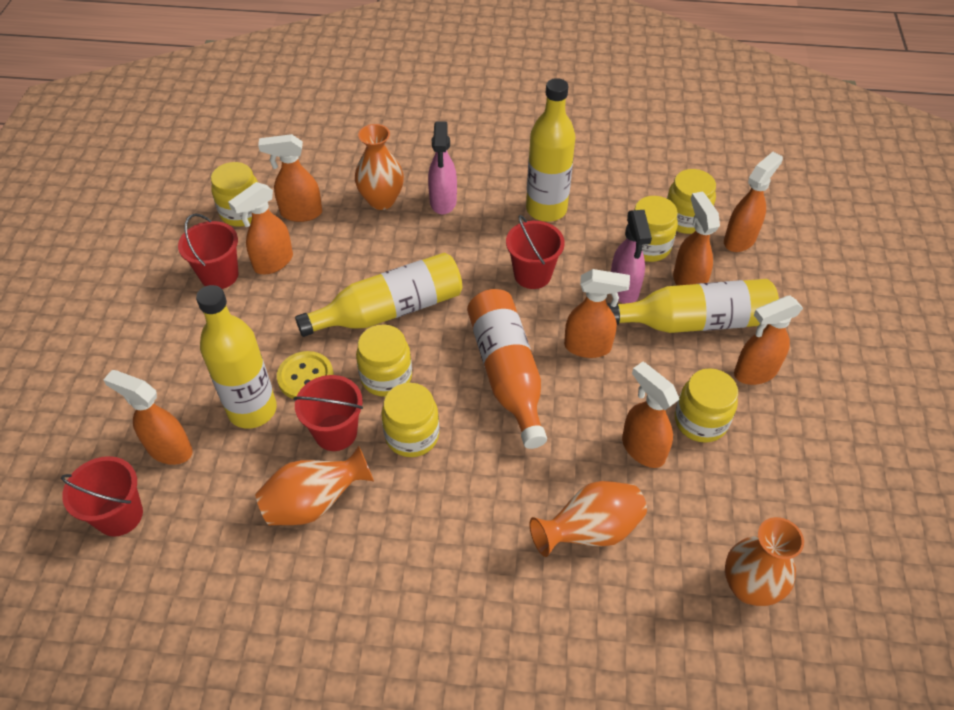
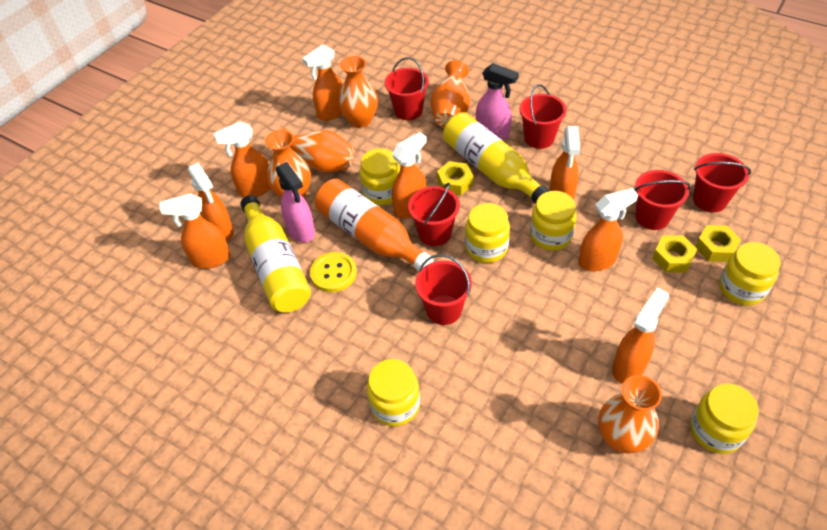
orange vase: [255,446,374,525] [355,124,404,210] [529,481,647,557] [725,517,804,606] = 4 -> [265,130,311,198] [280,127,354,173] [338,56,378,128] [430,60,470,128] [598,375,662,454] = 5
red bucket: [61,456,143,537] [178,213,238,289] [293,375,363,451] [506,215,565,289] = 4 -> [385,57,429,120] [408,183,460,246] [415,254,472,325] [520,84,567,149] [634,170,691,230] [693,153,751,213] = 6
yellow bottle: [196,285,277,429] [295,253,462,337] [526,78,576,222] [607,279,779,333] = 4 -> [241,195,311,312] [443,112,549,203] = 2
yellow nut: none = 0 -> [437,161,473,195] [652,235,697,273] [695,225,741,262] = 3

